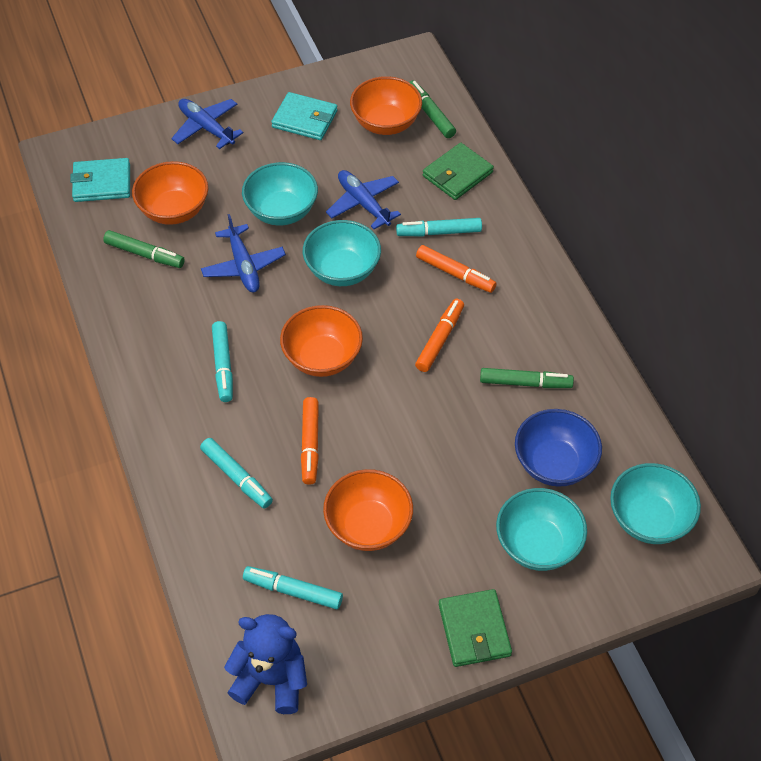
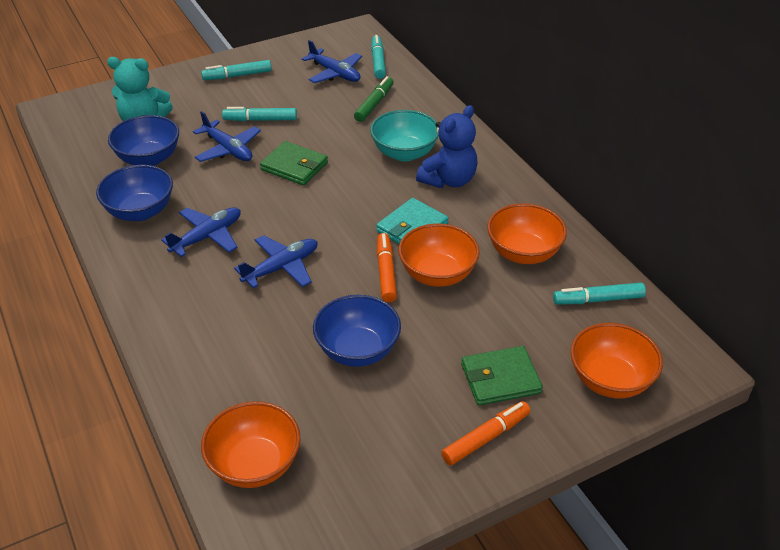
blue bowl: [515,409,602,487] = 1 -> [96,165,173,221] [108,115,179,166] [313,295,401,367] = 3
blue plane: [171,99,243,149] [201,214,286,293] [326,170,401,229] = 3 -> [161,207,241,257] [193,111,261,162] [234,235,317,288] [302,40,362,83] = 4
green marker: [103,230,185,268] [409,80,456,138] [480,368,574,388] = 3 -> [354,76,394,122] = 1
orange marker: [301,397,319,485] [415,299,464,372] [416,245,496,293] = 3 -> [377,233,397,302] [441,401,531,465] = 2
turquoise bowl: [242,162,318,226] [303,220,381,286] [496,488,587,571] [610,463,701,544] = 4 -> [370,110,439,161] = 1
turquoise teddy bear: none = 0 -> [107,57,173,121] = 1
turquoise wallet: [70,158,130,202] [271,92,337,140] = 2 -> [376,198,448,244] = 1

